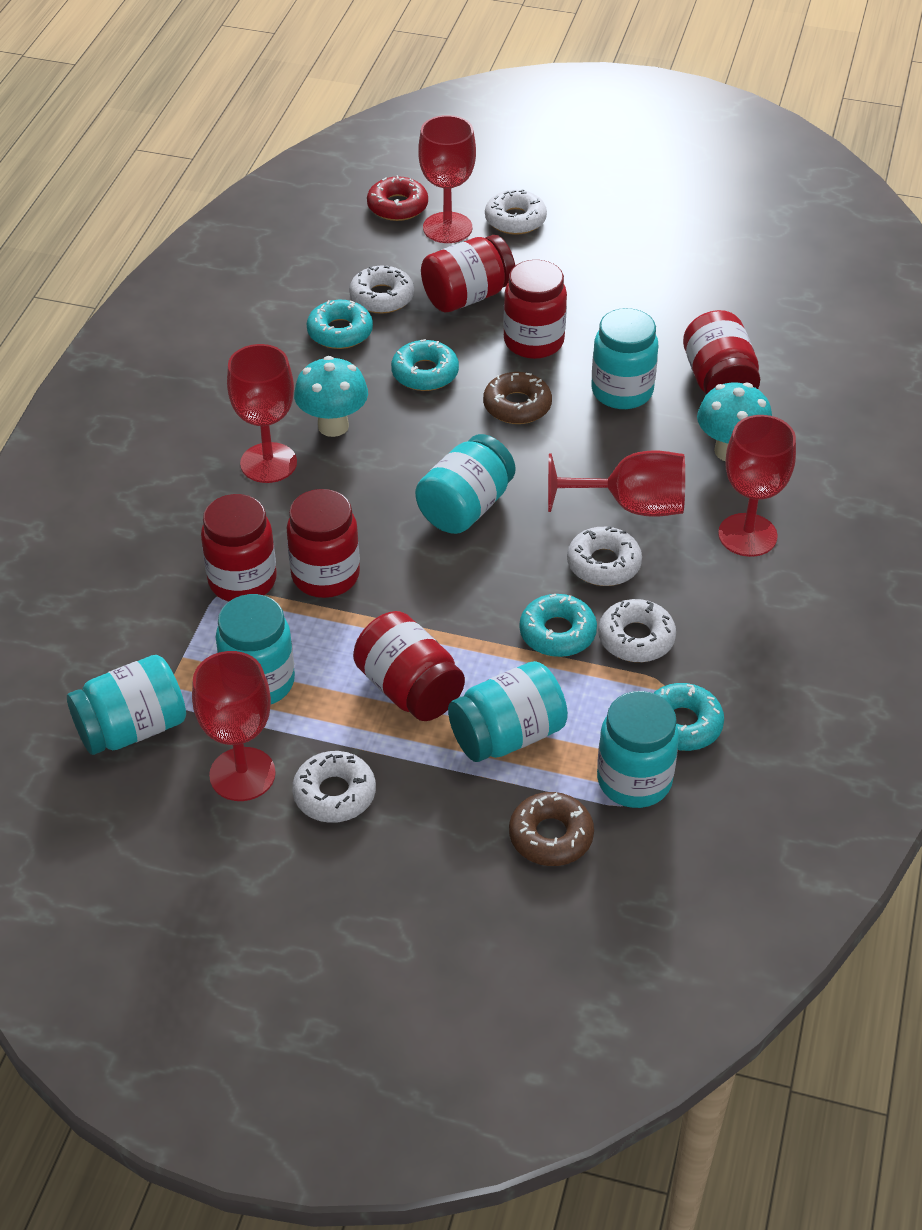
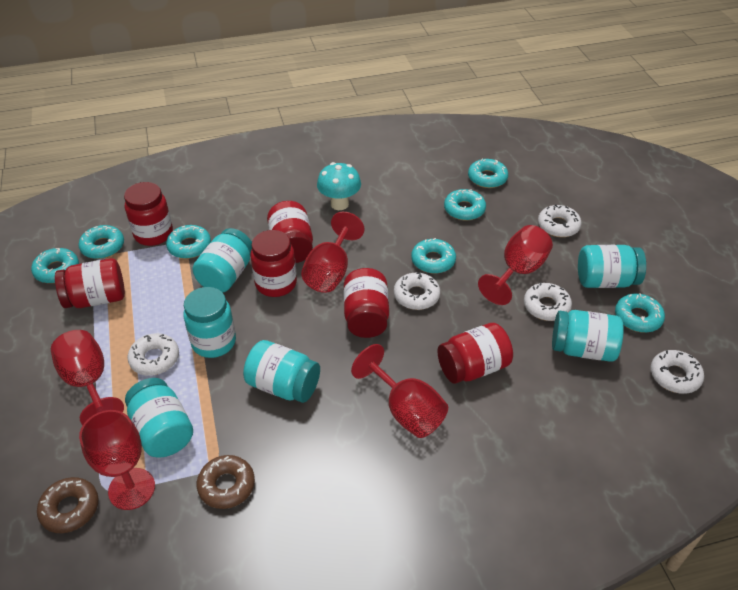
red donut: [367,175,428,221] = 1 -> none = 0
turquoise donut: [307,300,373,349] [391,339,459,391] [519,594,597,657] [654,683,724,751] = 4 -> [31,248,79,283] [79,225,124,259] [166,225,211,259] [411,238,456,273] [444,189,486,221] [468,159,508,188] [615,293,665,333] = 7
turquoise mushroom: [294,356,368,437] [697,382,772,461] = 2 -> [317,162,361,210] = 1

